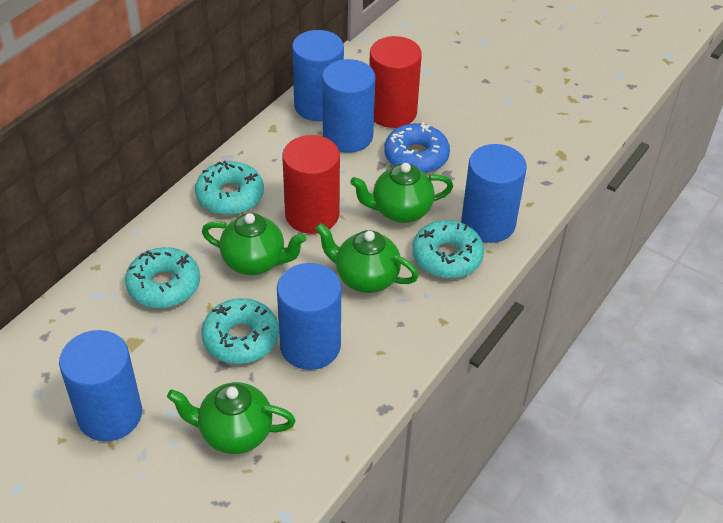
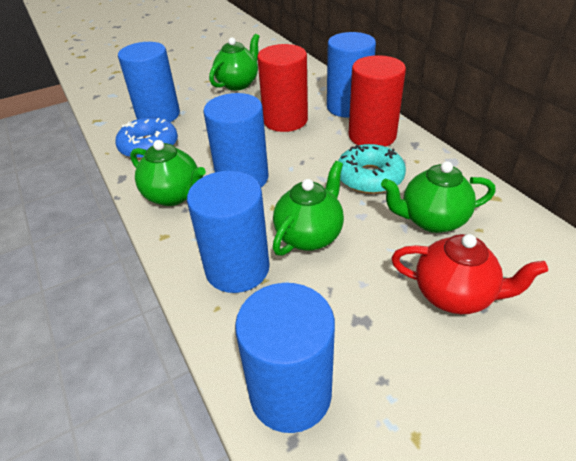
red teapot: none = 0 -> [391,234,548,314] = 1
turquoise donut: [125,247,200,308] [195,161,264,215] [201,298,279,364] [412,220,484,278] = 4 -> [338,144,406,194] = 1

